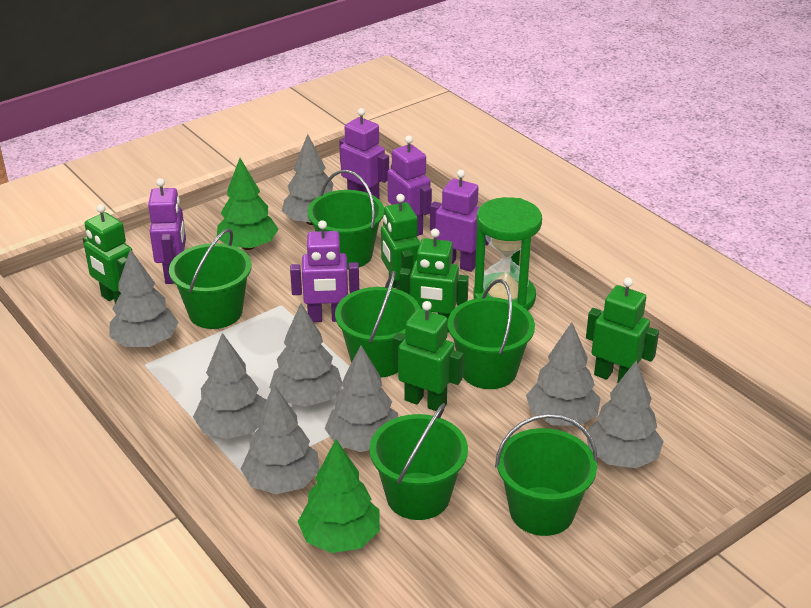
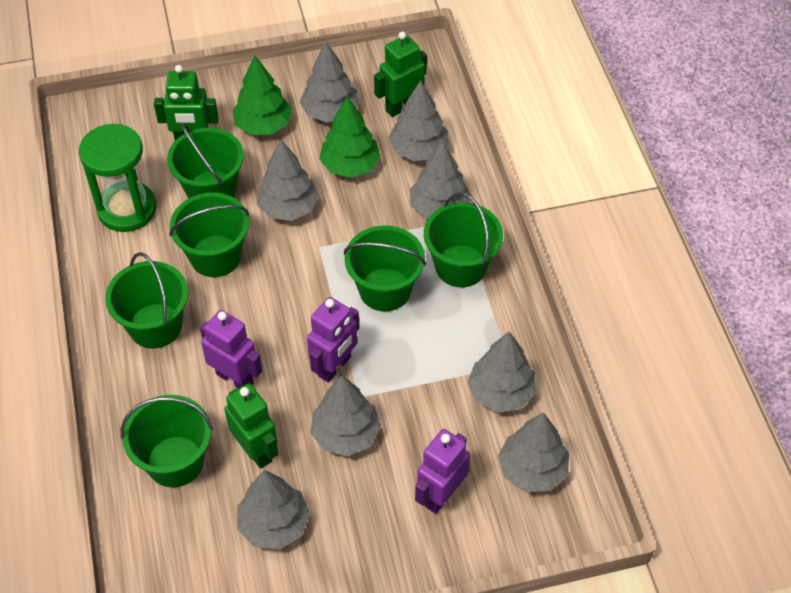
green robot: [83,204,132,303] [381,194,420,290] [393,301,463,411] [399,229,469,333] [586,278,659,383] = 5 -> [154,65,219,141] [224,383,278,469] [374,32,427,117] = 3
purple robot: [148,178,186,284] [290,220,359,322] [339,108,389,200] [387,136,432,236] [430,170,489,272] = 5 -> [200,310,262,389] [307,297,359,383] [415,429,470,514] = 3

